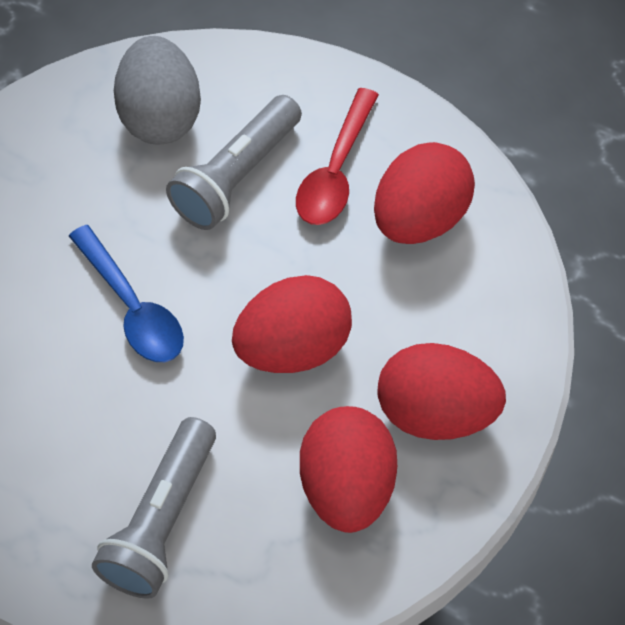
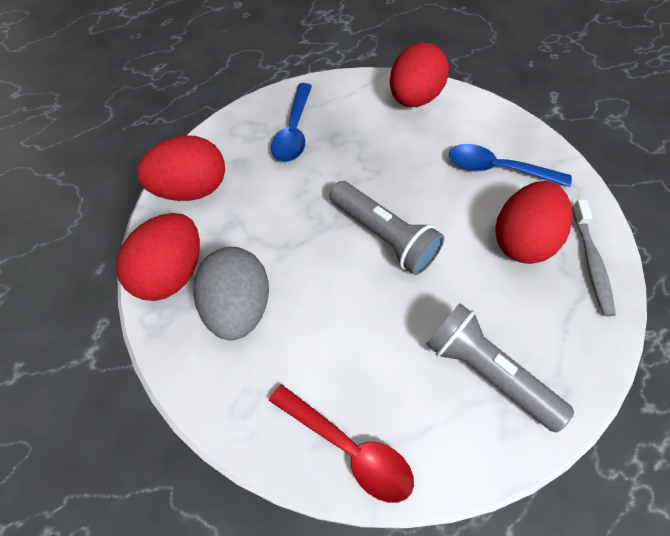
blue spoon: [69,225,184,362] = 1 -> [271,83,312,162] [449,144,572,187] = 2
grey toothbrush: none = 0 -> [572,199,616,316] = 1

